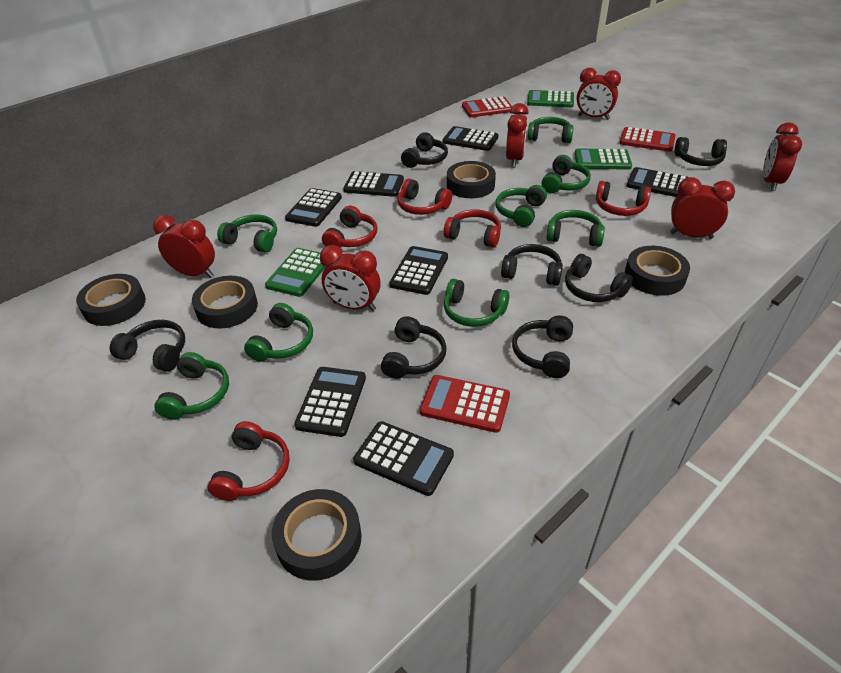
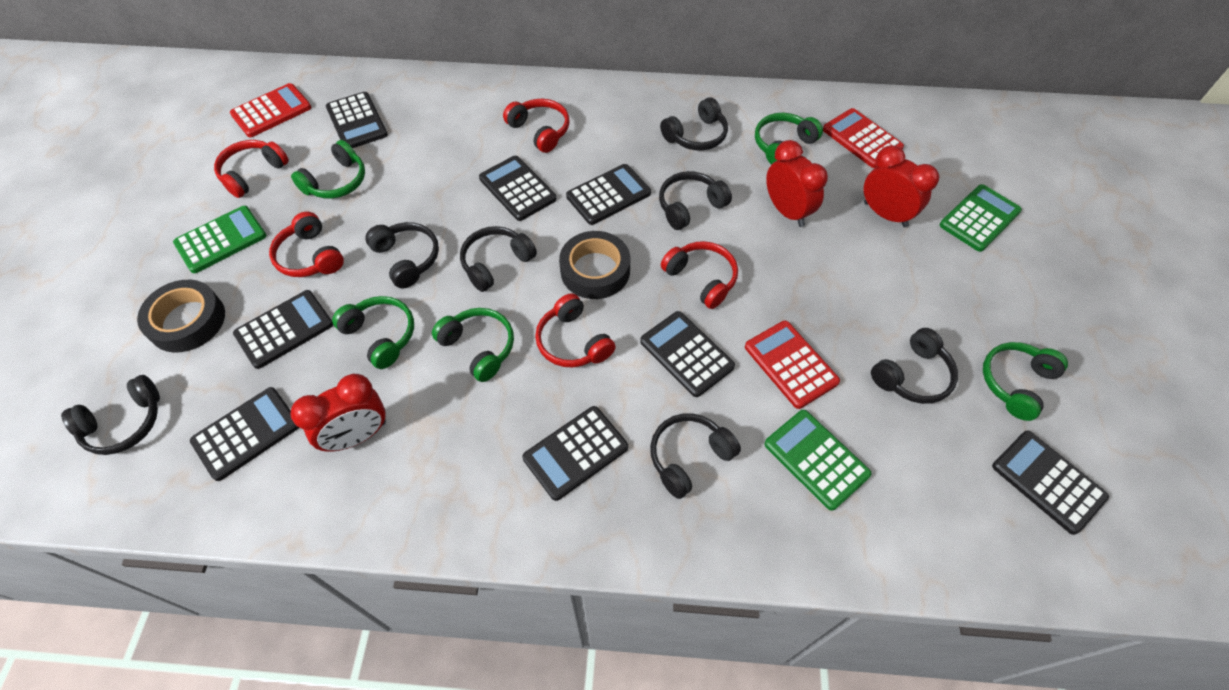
black calculator: [285,188,342,227] [294,367,366,437] [343,171,404,197] [353,421,454,496] [389,246,448,295] [443,126,498,151] [627,167,688,197] = 7 -> [190,387,299,481] [233,290,333,369] [326,92,388,148] [479,156,556,221] [522,406,628,501] [566,164,651,225] [640,311,735,397] [992,431,1109,535] = 8
black tape: [76,274,146,326] [192,276,258,328] [272,489,362,581] [447,161,496,198] [625,246,690,296] = 5 -> [137,280,225,352] [559,231,630,299] = 2
green headphones: [154,352,229,420] [217,214,277,252] [244,303,313,362] [444,279,510,327] [496,185,547,227] [527,117,574,143] [542,155,591,193] [546,210,605,247] = 8 -> [291,140,365,199] [332,296,414,369] [432,308,514,382] [755,113,823,165] [983,342,1068,421] = 5
red clock: [153,215,215,278] [320,245,380,311] [506,103,529,167] [576,68,621,120] [670,177,735,239] [763,122,802,191] = 6 -> [290,374,386,452] [766,140,828,227] [864,145,939,227] = 3

